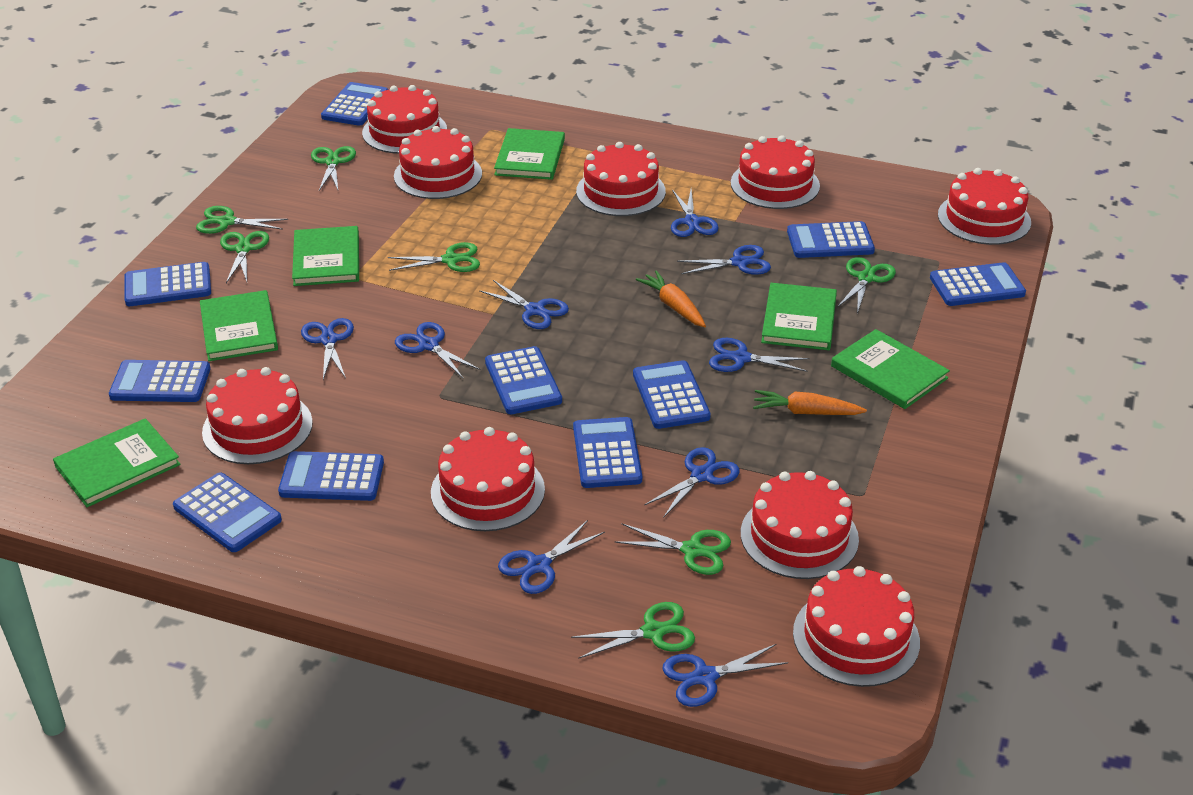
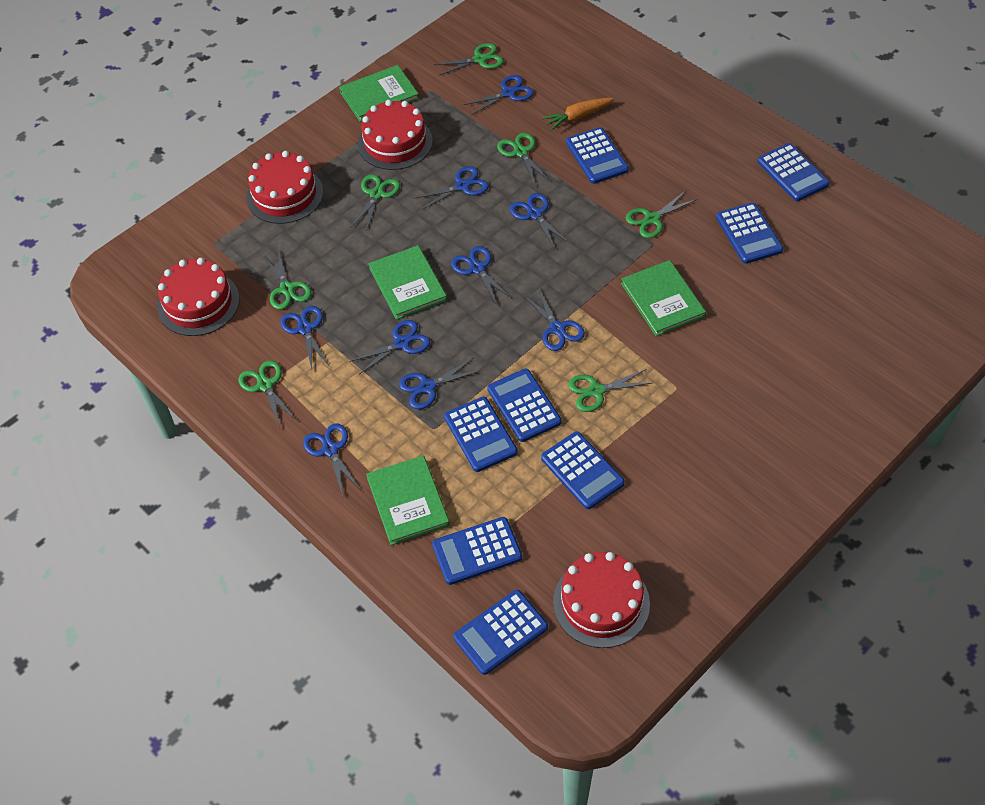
blue calculator: [109,360,211,402] [125,262,211,306] [173,472,282,552] [278,451,384,501] [321,82,389,126] [485,346,562,414] [573,417,642,488] [633,360,711,429] [787,221,875,258] [930,262,1026,306] = 10 -> [432,517,522,585] [444,397,518,472] [453,590,548,675] [487,368,562,442] [541,432,625,509] [566,127,629,184] [716,202,783,264] [757,143,830,201] = 8
green book: [53,418,181,507] [200,290,278,361] [292,226,359,286] [494,128,565,180] [761,283,837,350] [831,329,950,409] = 6 -> [339,65,419,122] [366,455,450,545] [369,245,447,320] [621,260,706,336] = 4
orange carrot: [636,271,706,327] [753,390,867,415] = 2 -> [542,98,615,131] = 1
red cake: [202,367,313,464] [362,85,447,154] [394,126,482,199] [431,427,545,531] [576,142,666,216] [731,135,820,209] [741,471,859,579] [793,566,920,687] [938,168,1031,245] = 9 -> [158,258,239,336] [246,151,323,224] [358,100,433,170] [553,552,650,648] = 4

